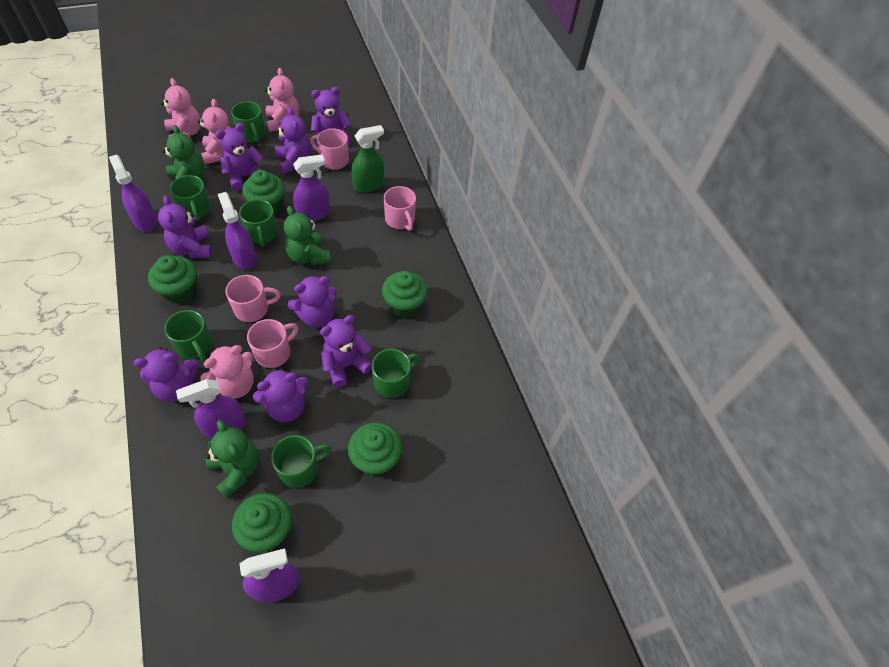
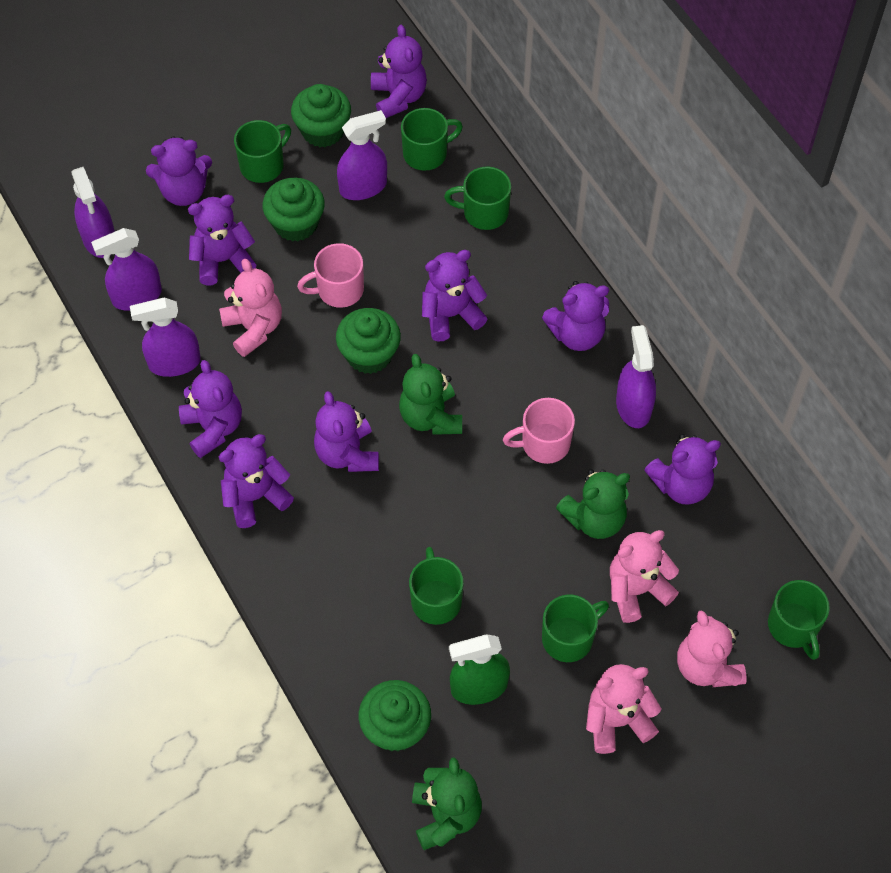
green cupcake: [148,255,197,303] [232,493,292,552] [242,170,285,214] [348,422,402,476] [382,271,428,318] = 5 -> [262,178,325,242] [291,84,351,147] [336,308,401,374] [359,680,431,752] = 4
pink mug: [225,275,281,322] [247,319,298,368] [310,128,349,170] [384,186,416,231] = 4 -> [297,243,364,308] [503,398,575,464] = 2
purple teddy bear: [134,347,199,402] [158,196,212,258] [215,123,263,191] [253,368,309,422] [275,107,312,174] [288,276,337,328] [311,87,352,147] [320,315,372,387] = 8 -> [146,136,212,206] [179,360,242,458] [188,195,257,286] [219,434,294,528] [314,391,379,472] [371,25,427,118] [422,250,488,342] [542,281,609,351] [644,434,721,505] = 9

